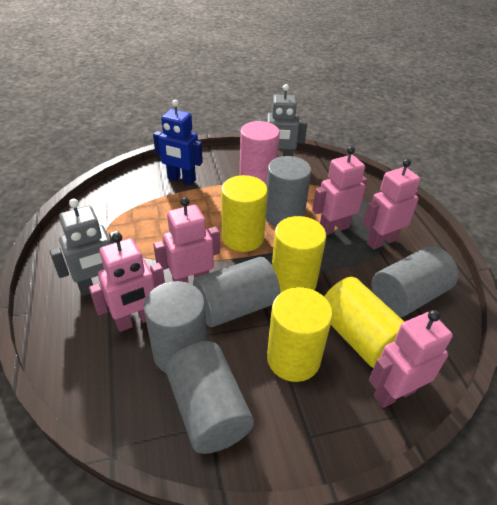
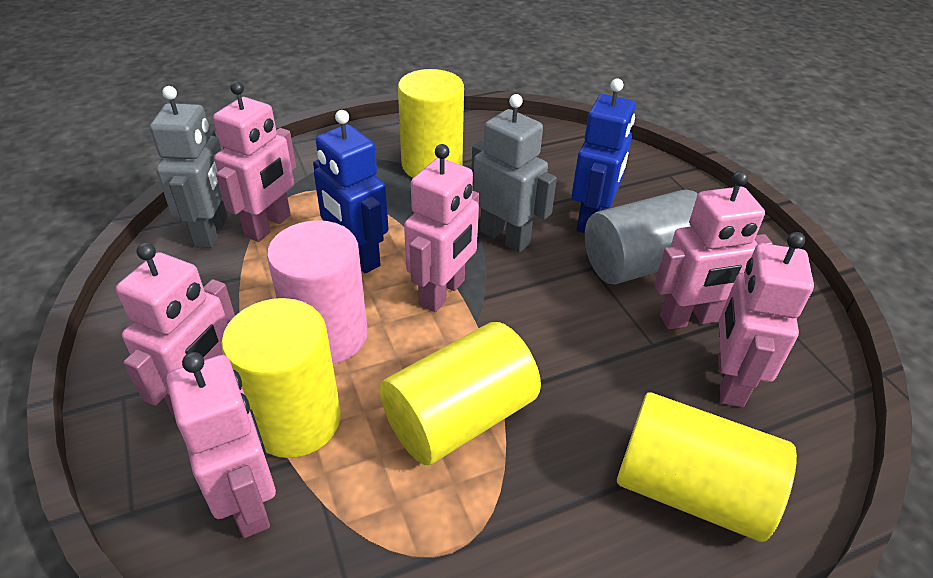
blue robot: [153,100,203,185] = 1 -> [313,110,388,273] [572,79,635,233] = 2
grey cylinder: [144,281,207,373] [166,341,254,454] [193,257,280,327] [266,156,311,227] [372,246,458,317] = 5 -> [585,190,698,285] = 1
pink robot: [89,233,165,332] [153,197,220,283] [312,146,367,235] [363,159,420,250] [369,310,453,408] = 5 -> [116,242,235,417] [166,352,276,538] [213,81,296,242] [404,144,479,312] [654,171,772,329] [718,232,814,407] = 6

